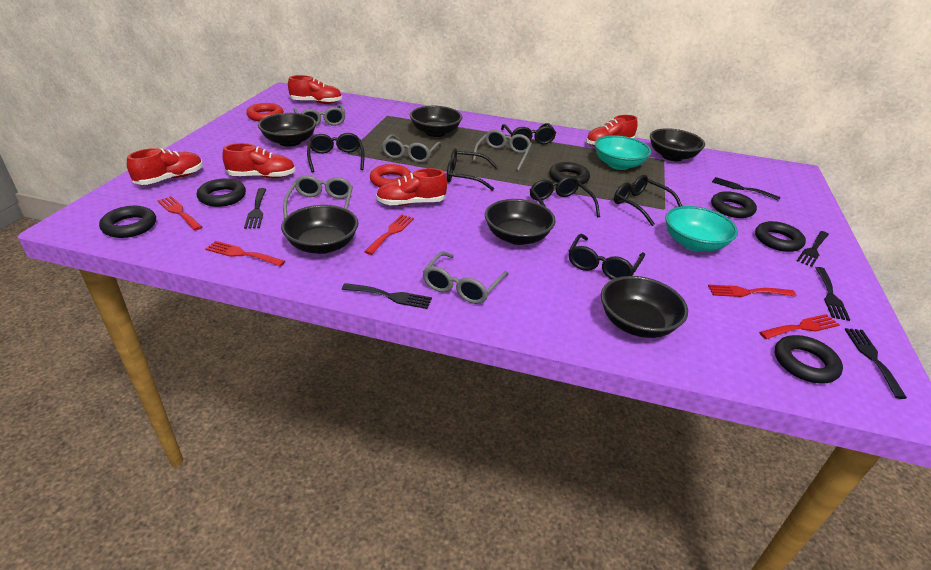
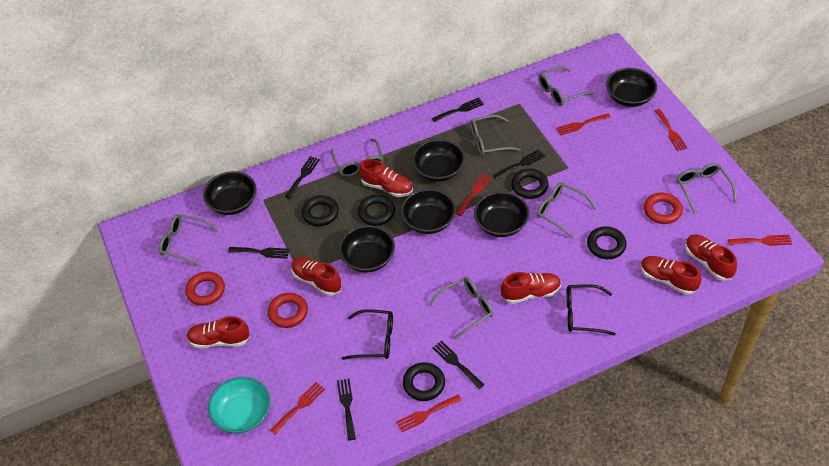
black glasses: [307,133,365,173] [447,148,498,191] [501,123,556,145] [530,176,600,217] [569,234,645,280] [614,175,682,226] = 6 -> [342,309,393,360] [566,284,616,335] = 2
black ring: [99,206,156,238] [197,179,246,207] [549,162,590,184] [711,191,757,218] [755,221,806,252] [775,335,843,384] = 6 -> [301,195,339,226] [358,195,395,226] [403,362,445,401] [511,169,549,199] [587,226,626,259] = 5
grey glasses: [283,175,353,219] [293,105,346,126] [382,134,441,163] [422,252,509,304] [473,130,532,171] = 5 -> [159,214,219,266] [331,138,384,177] [429,277,493,340] [470,115,521,156] [537,182,596,238] [538,66,593,106] [677,163,737,214] = 7
red fork: [157,196,202,231] [205,241,285,267] [365,215,414,255] [708,285,796,297] [759,314,840,339] = 5 -> [270,382,325,435] [396,395,462,432] [456,173,492,216] [556,114,611,136] [655,109,687,151] [728,235,792,246] = 6
red ring: [246,103,284,122] [370,164,411,188] = 2 -> [185,271,225,306] [268,293,308,328] [644,193,683,224] = 3
red shoe: [127,148,203,185] [222,143,295,178] [288,75,342,104] [376,168,447,206] [586,115,638,146] = 5 -> [187,316,250,349] [291,257,342,296] [359,159,413,197] [501,272,561,304] [640,256,701,295] [685,234,737,280] = 6
turquoise bowl: [595,135,651,170] [665,206,738,252] = 2 -> [208,377,270,433] = 1

